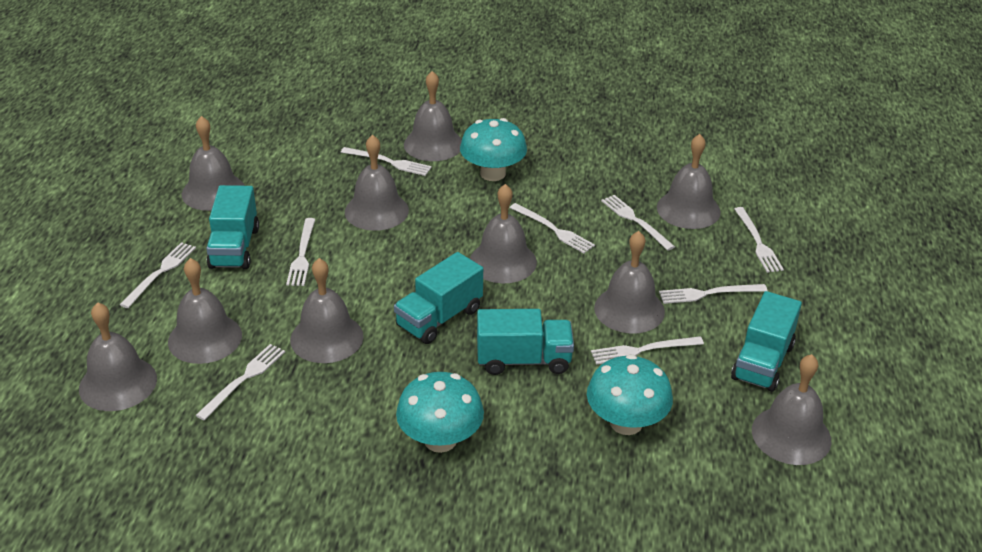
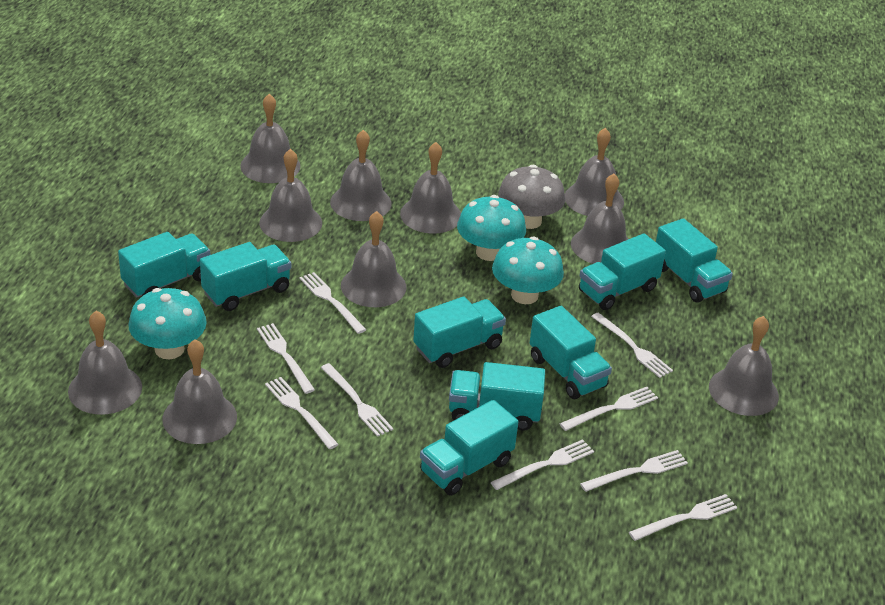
grey mushroom: none = 0 -> [498,165,565,229] = 1
turquoise truck: [206,185,259,269] [394,252,483,344] [477,309,574,375] [731,291,802,392] = 4 -> [118,232,210,298] [200,242,291,311] [413,297,506,368] [420,400,518,495] [449,362,545,431] [530,306,612,399] [579,233,666,310] [656,218,733,303] = 8

